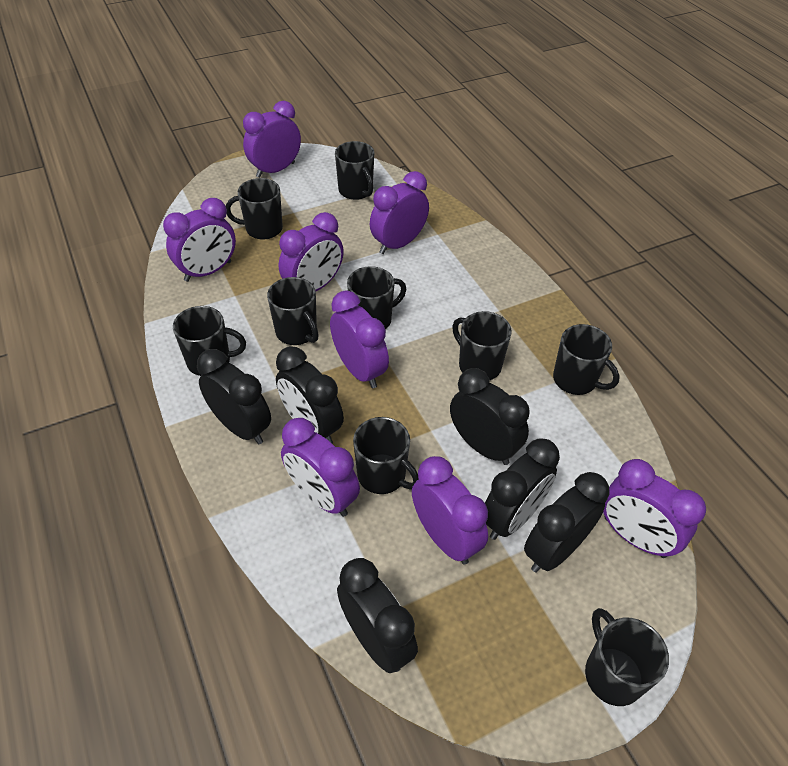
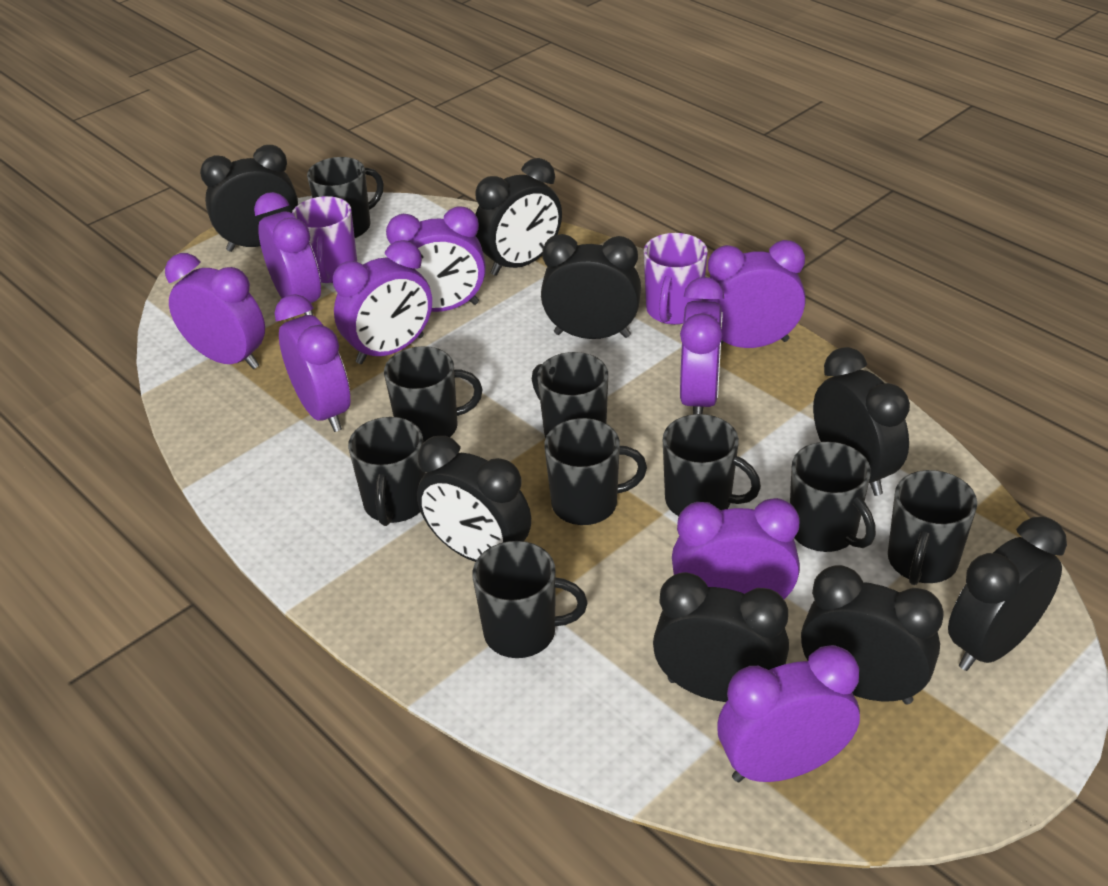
black clock: [197,349,271,444] [276,346,344,443] [337,558,418,673] [450,368,530,465] [485,438,560,540] [524,472,610,573] = 6 -> [200,145,298,252] [417,436,531,562] [475,158,562,276] [541,234,641,339] [653,572,789,702] [801,565,944,705] [813,347,910,496] [948,517,1067,671] = 8
purple clock: [163,198,236,282] [243,101,301,178] [279,212,344,291] [281,418,360,517] [330,291,389,388] [370,171,429,254] [412,456,488,564] [603,459,706,558] = 8 -> [165,253,265,369] [254,192,321,315] [274,294,350,432] [333,240,432,364] [386,206,486,312] [672,498,800,599] [680,277,724,414] [702,240,806,348] [717,645,860,782] = 9
purple mug: none = 0 -> [292,196,357,283] [643,233,708,325] = 2

